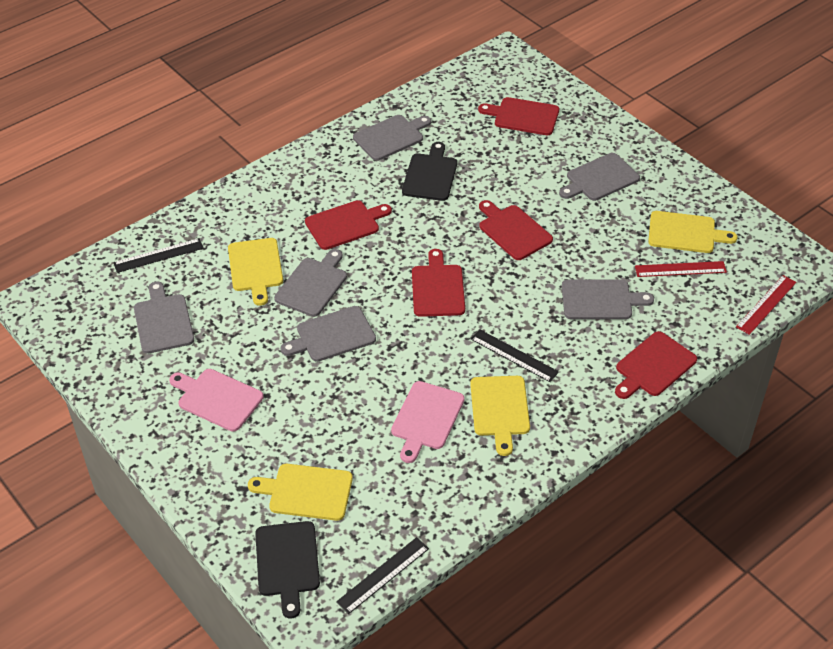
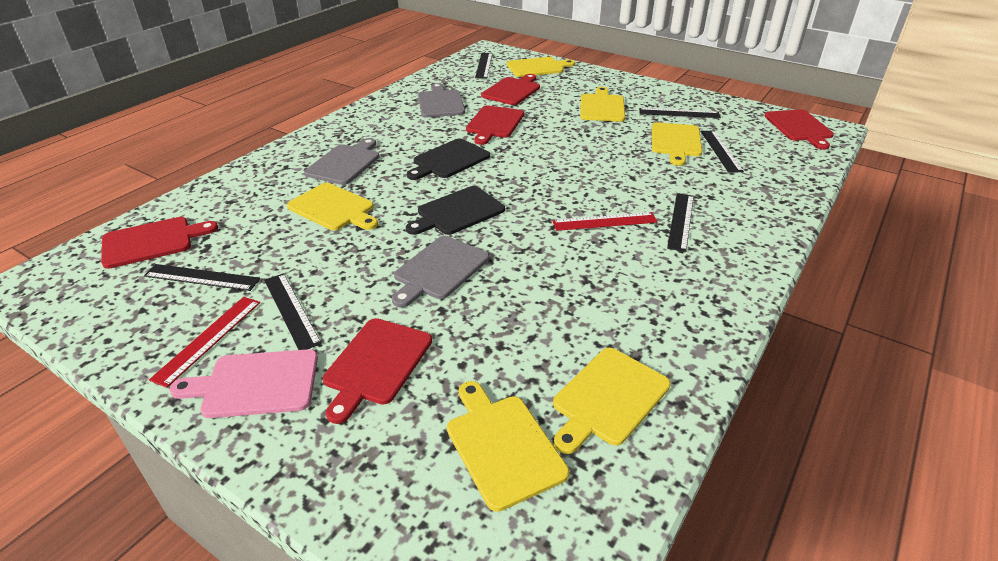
black ruler: [113,238,204,273] [336,537,429,614] [471,329,559,382] = 3 -> [144,264,260,291] [264,273,322,350] [475,53,493,79] [639,108,721,118] [667,193,694,252] [701,131,744,173] = 6
grey cutting board: [134,281,194,354] [274,249,347,317] [280,306,376,362] [353,115,431,161] [559,153,640,201] [562,279,654,319] = 6 -> [304,138,379,185] [392,236,489,307] [418,83,465,117] = 3
pink cutting board: [169,369,264,432] [391,381,465,463] = 2 -> [170,349,318,418] = 1
yellow cutting board: [228,238,283,306] [248,464,353,521] [470,376,530,456] [648,211,738,253] = 4 -> [287,183,378,230] [447,381,569,512] [507,57,575,77] [553,348,671,454] [580,87,625,122] [652,122,702,166] = 6

